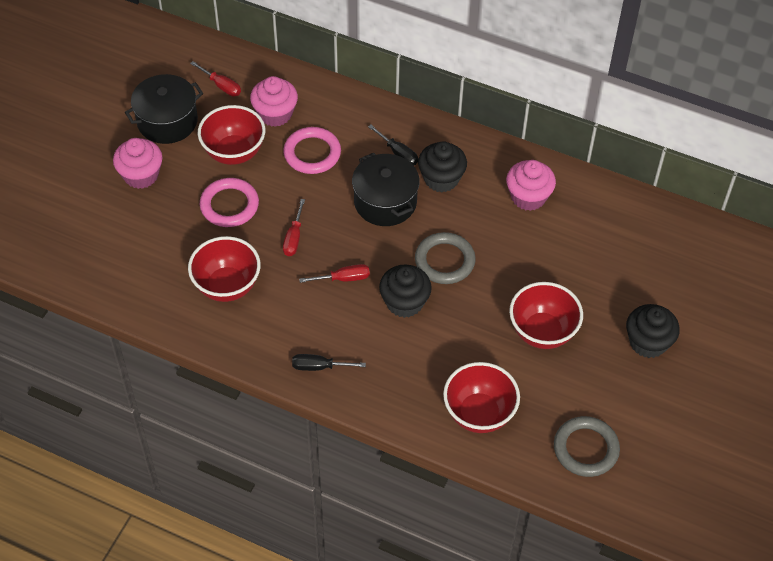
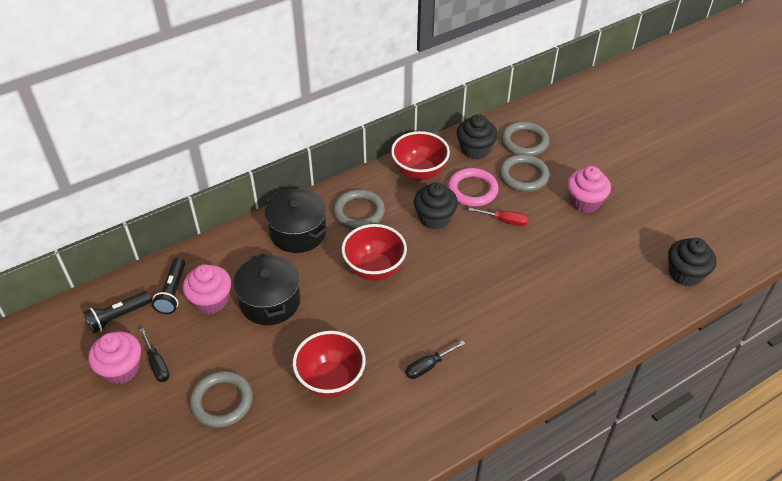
black flashlight: none = 0 -> [84,291,152,334] [152,258,185,314] = 2
grey ring: [415,232,476,284] [554,416,620,477] = 2 -> [189,371,253,428] [333,189,385,229] [499,154,549,192] [501,122,549,156] = 4
pink ring: [200,178,259,227] [283,127,341,174] = 2 -> [448,168,499,207] = 1
red bowl: [188,236,261,302] [198,105,265,165] [443,362,520,433] [509,282,583,349] = 4 -> [293,331,366,398] [342,224,407,281] [391,131,450,181] = 3
red screwdriver: [190,61,241,96] [283,199,305,256] [299,264,370,283] = 3 -> [468,207,529,226] = 1

